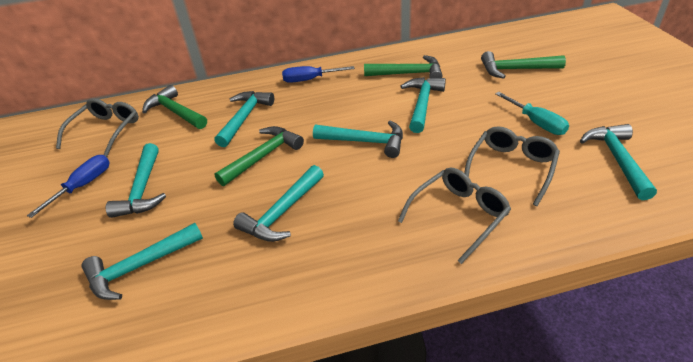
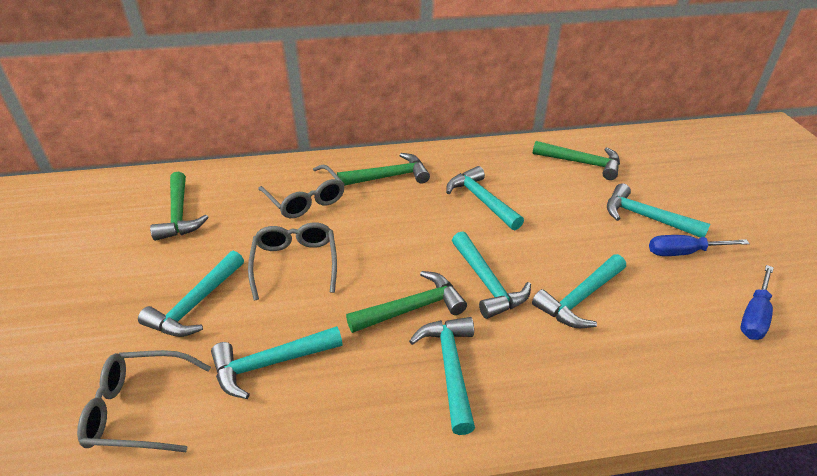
turquoise screwdriver: [495,92,569,135] = 1 -> none = 0

